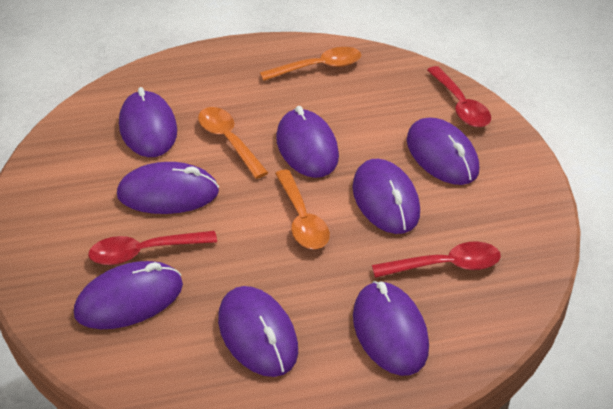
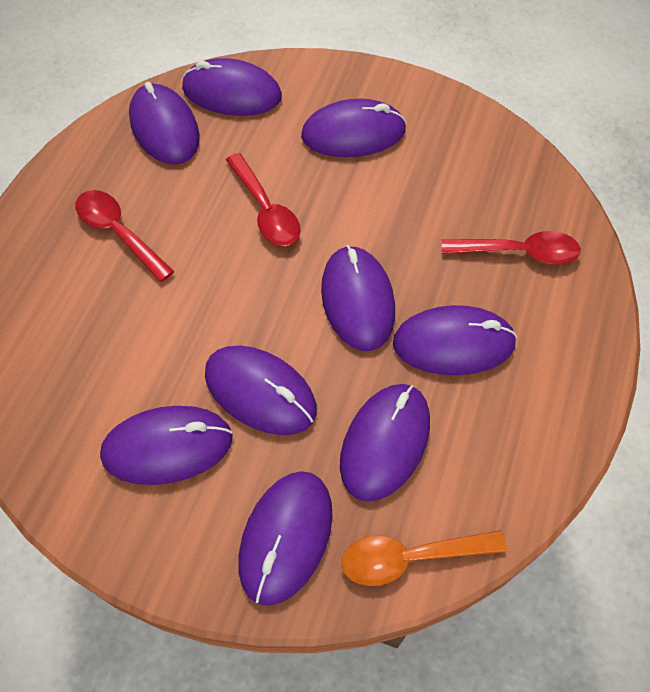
orange spoon: [198,107,268,179] [260,47,361,81] [275,169,330,249] = 3 -> [341,530,507,586] = 1
purple mouse: [74,261,183,329] [117,162,219,214] [119,87,177,157] [218,286,298,377] [276,106,339,178] [353,159,420,234] [353,281,429,376] [407,118,479,185] = 8 -> [100,406,233,485] [129,82,200,165] [182,58,282,116] [205,346,317,435] [238,471,333,606] [301,99,407,157] [321,245,395,351] [340,384,430,502] [393,305,517,375] = 9

